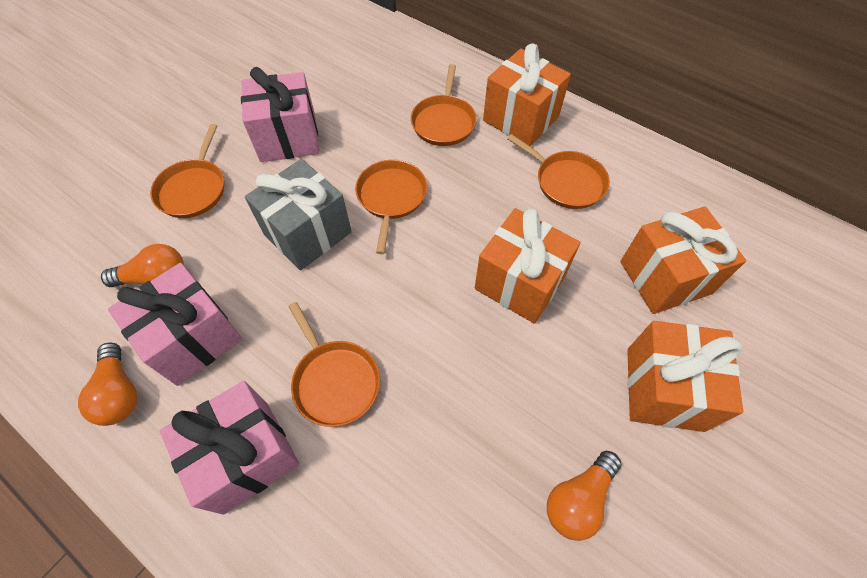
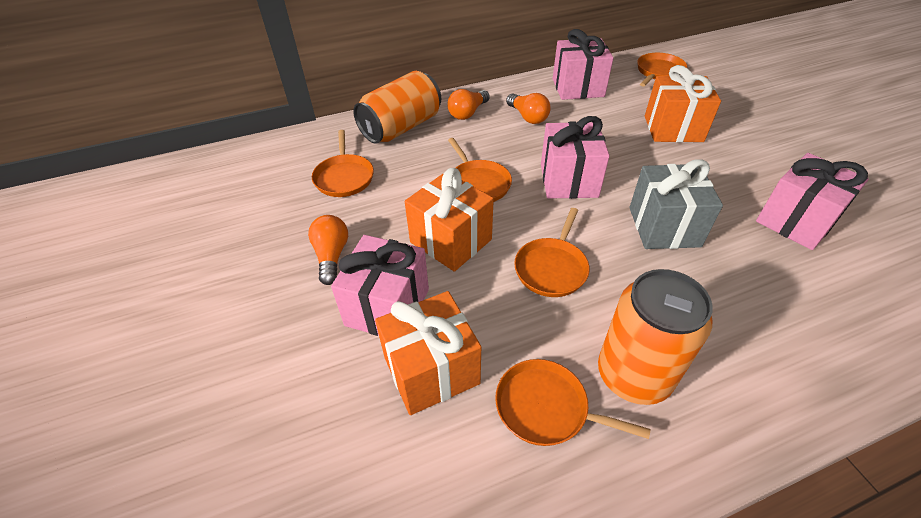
orange can: none = 0 -> [353,71,441,144] [598,269,713,405] = 2
orange gift: [475,208,581,324] [483,44,571,146] [620,206,746,314] [627,321,743,432] = 4 -> [375,291,481,415] [405,168,494,272] [645,65,721,142] = 3
pink gift: [108,263,242,386] [160,381,300,515] [241,67,320,162] = 3 -> [331,235,429,336] [541,116,609,199] [553,29,613,100] [756,153,869,250] = 4

